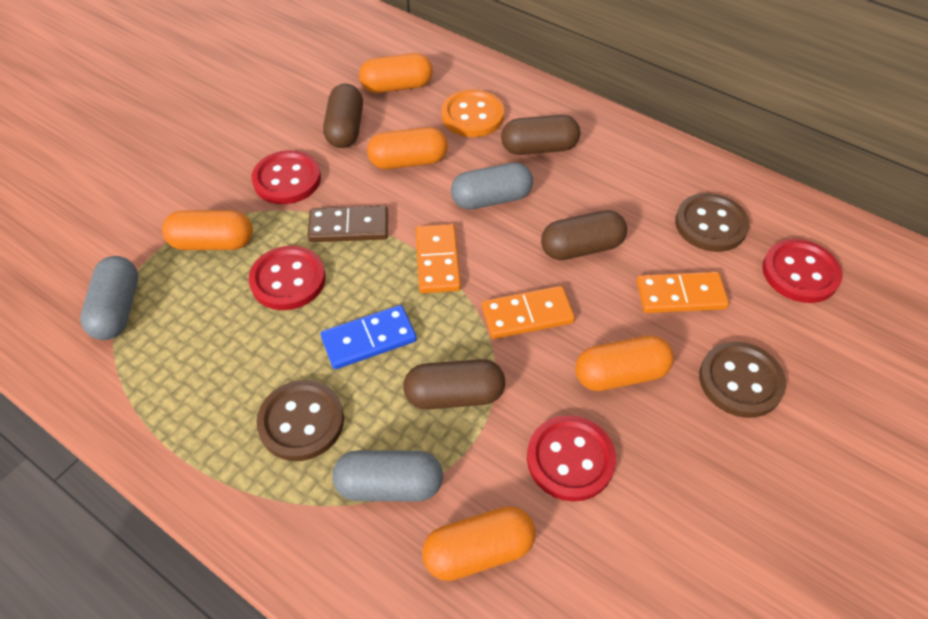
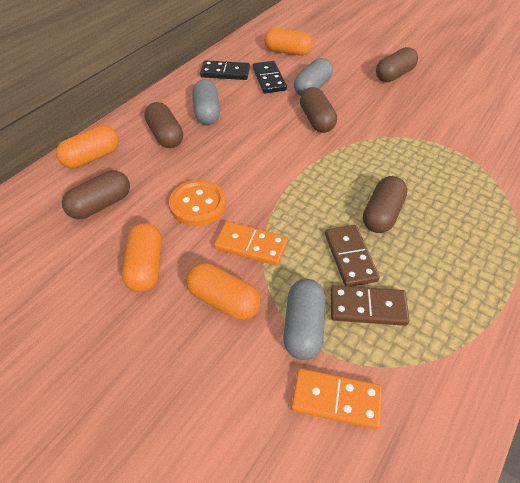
black domino: none = 0 -> [200,60,250,80] [253,61,287,93] = 2
blue domino: [321,305,417,369] = 1 -> none = 0
brown button: [256,380,344,461] [675,193,749,252] [699,341,786,418] = 3 -> none = 0
brown capsule: [323,84,363,148] [403,359,505,410] [501,115,580,155] [541,210,627,260] = 4 -> [62,170,130,219] [144,102,183,148] [300,87,337,133] [363,176,407,233] [376,47,418,82] = 5
brown domino: [307,206,388,242] = 1 -> [325,225,380,286] [331,285,410,326] = 2
orange capsule: [162,210,253,250] [359,53,433,93] [367,127,448,169] [422,506,536,581] [575,335,674,391] = 5 -> [56,125,119,168] [122,223,162,292] [186,263,261,320] [264,28,312,56] = 4
orange domino: [415,224,461,293] [482,286,575,339] [636,272,729,313] = 3 -> [214,221,288,266] [291,368,382,430] = 2
red button: [249,246,326,310] [252,150,321,204] [527,415,616,502] [762,239,842,303] = 4 -> none = 0

